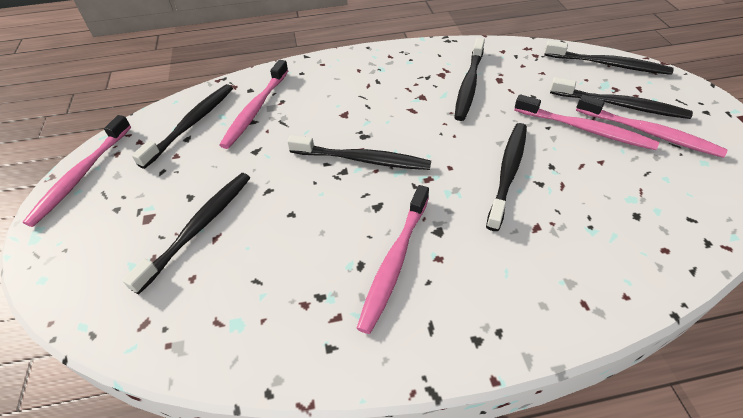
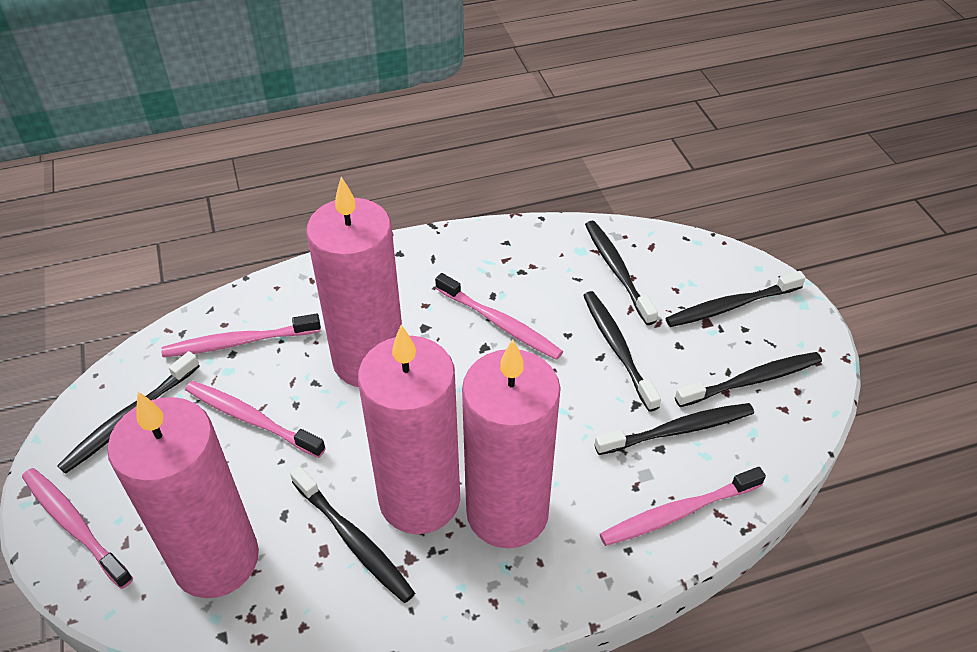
pink candle: none = 0 -> [107,392,259,598] [306,177,402,387] [358,324,460,534] [462,339,561,548] = 4

